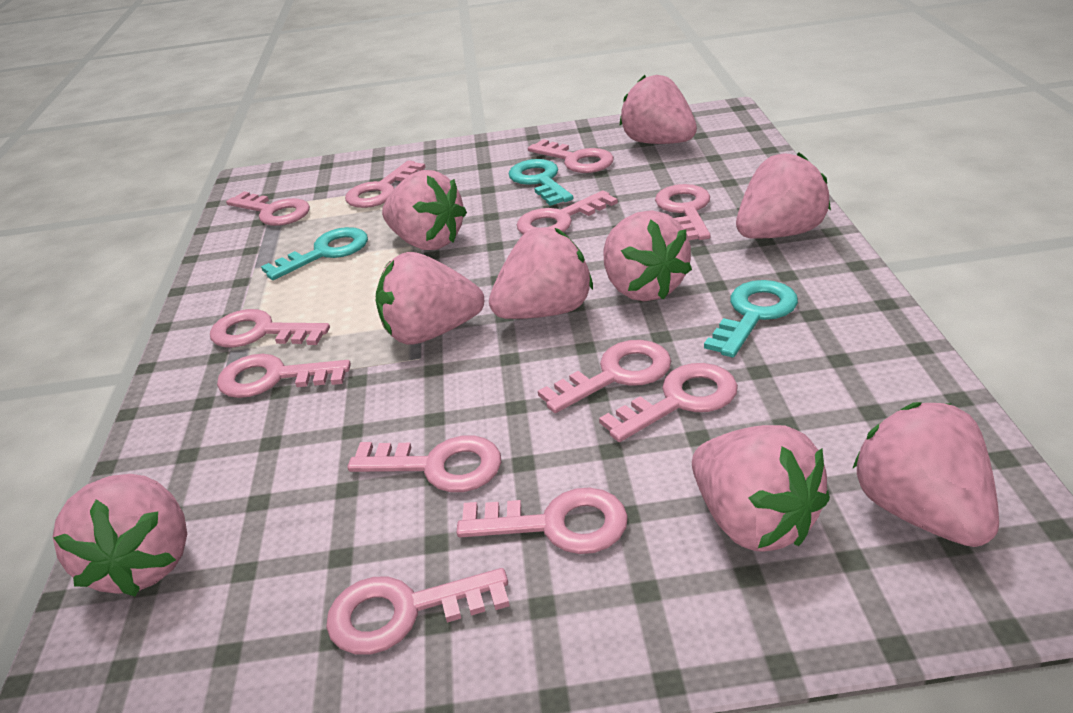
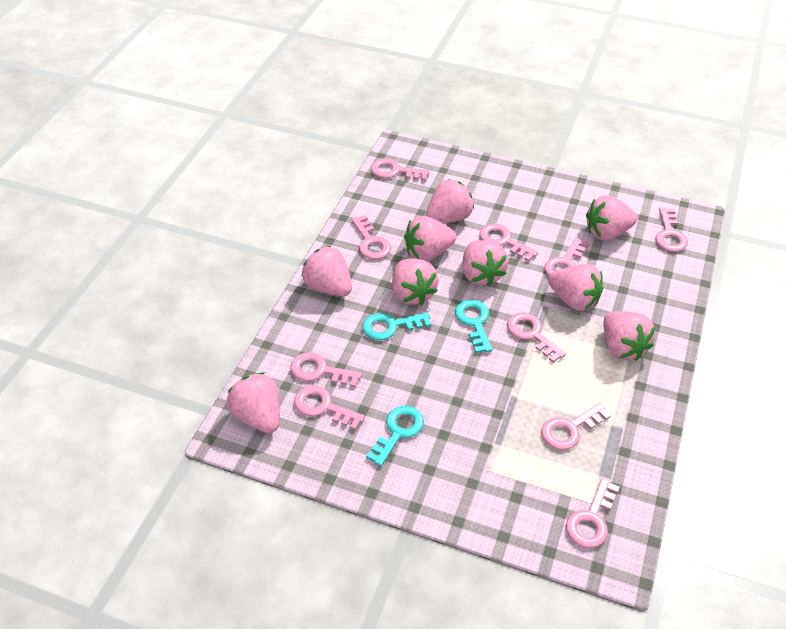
pink key: [210,309,330,348] [217,354,351,398] [226,191,310,226] [326,568,510,655] [345,160,426,208] [347,435,501,492] [456,487,628,554] [517,190,618,235] [528,139,614,173] [538,340,671,413] [599,363,738,442] [655,184,711,240] = 12 -> [290,352,362,387] [294,386,365,430] [352,215,391,260] [371,158,430,181] [480,223,538,262] [507,312,566,363] [541,403,611,450] [545,237,589,276] [566,478,620,548] [655,207,688,252] = 10

